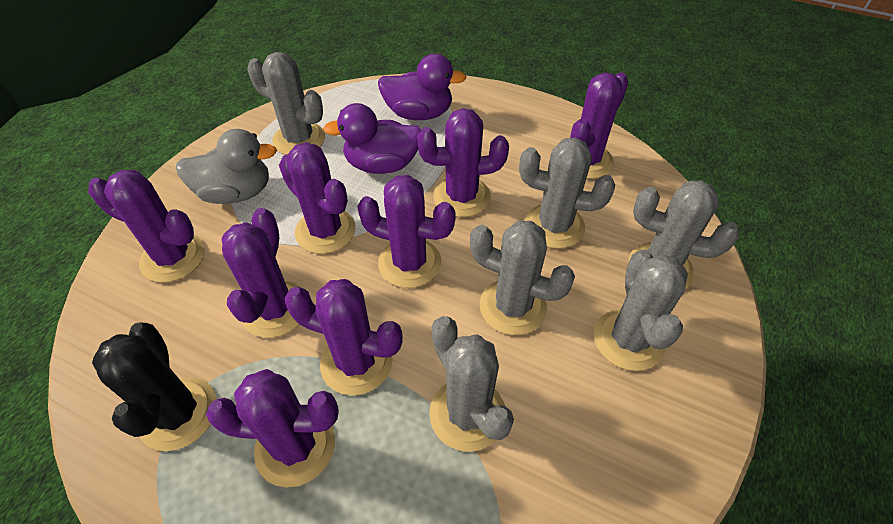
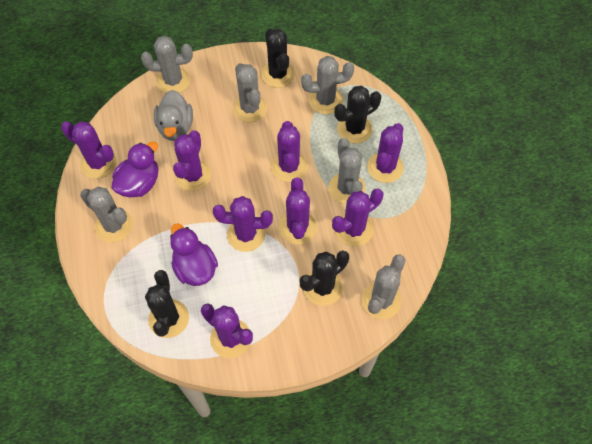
black cactus: [92,323,217,451] = 1 -> [145,270,189,338] [261,29,295,88] [300,250,349,306] [334,86,381,144] = 4

